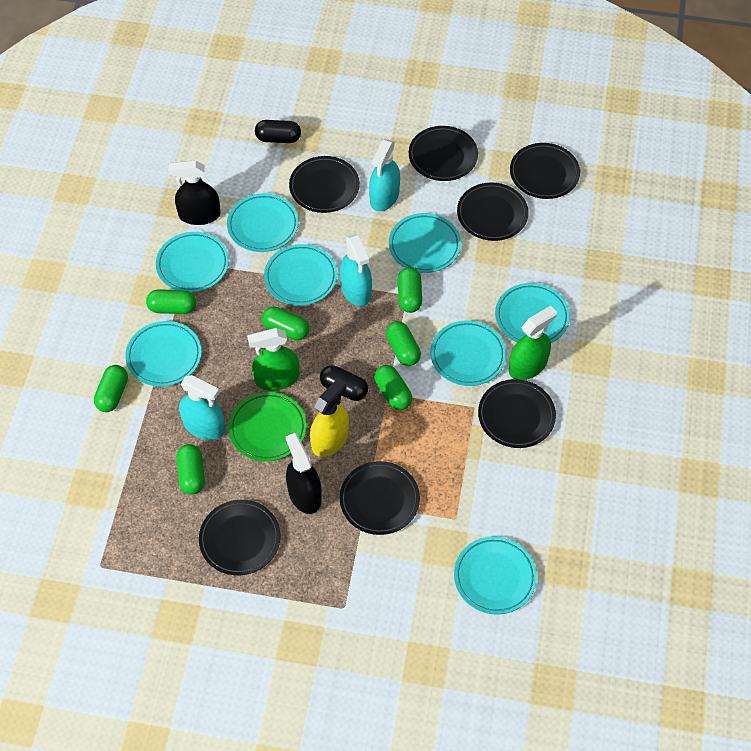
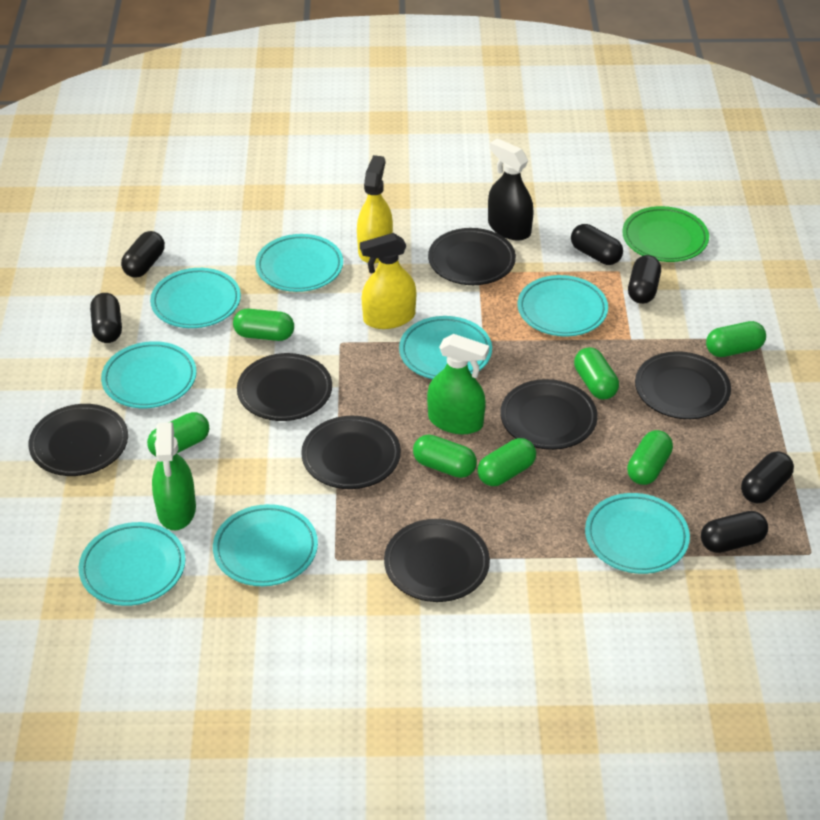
black capsule: [255,120,301,143] [320,365,368,401] = 2 -> [90,293,122,343] [121,231,165,278] [571,224,623,265] [628,255,661,304] [701,511,768,553] [741,451,794,504] = 6
black spray bottle: [168,160,220,225] [286,433,322,514] = 2 -> [488,138,534,241] = 1
turquoise spray bottle: [179,375,225,440] [340,234,372,306] [369,139,400,211] = 3 -> none = 0
yellow spray bottle: [310,378,349,457] = 1 -> [357,155,393,264] [360,233,416,329] = 2

